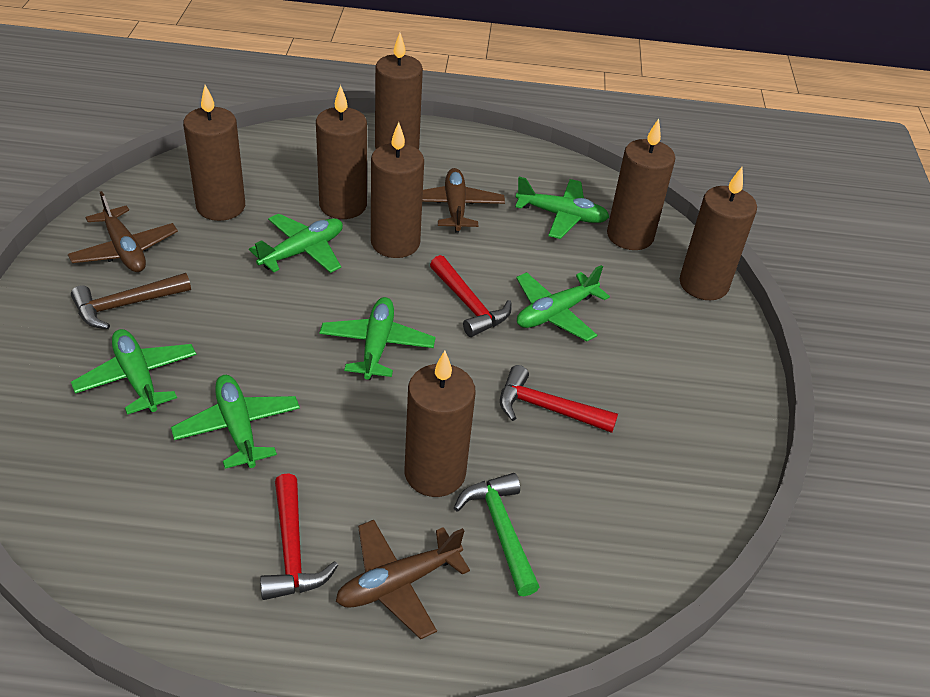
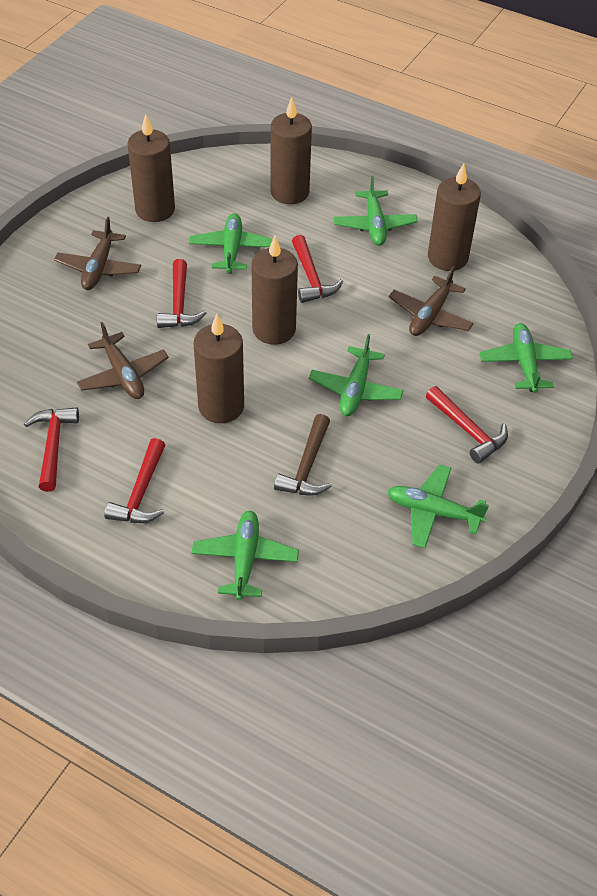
brown candle: [183,85,245,221] [316,85,367,219] [371,122,424,258] [375,33,423,150] [405,351,476,497] [607,119,675,250] [679,167,757,300] = 7 -> [127,114,175,222] [194,314,244,423] [251,236,298,345] [270,97,312,204] [428,164,481,271] = 5
green hammer: [454,473,539,596] = 1 -> none = 0
red hammer: [260,473,338,600] [430,255,512,337] [500,365,618,433] = 3 -> [24,407,79,492] [104,438,165,523] [157,259,206,328] [292,235,343,303] [426,386,508,463] = 5

